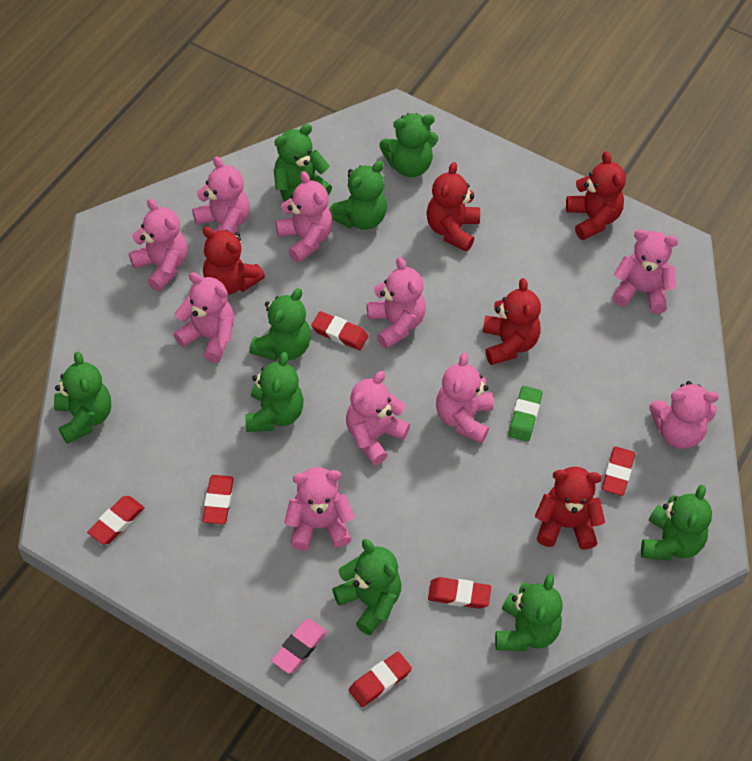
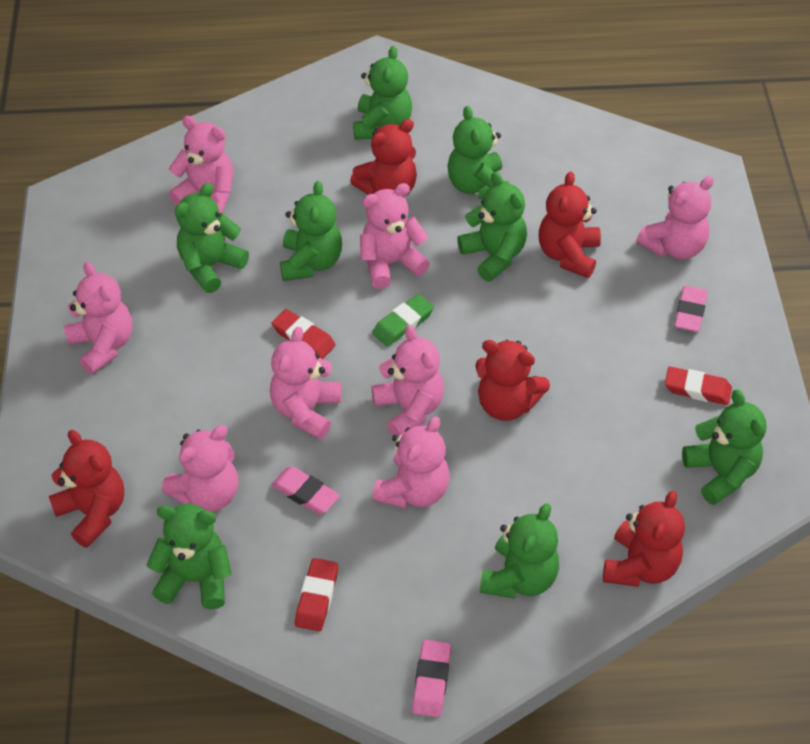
green teddy bear: [54,352,111,444] [245,352,304,432] [249,288,311,361] [274,124,332,213] [329,161,387,230] [332,539,401,635] [379,113,438,177] [495,574,563,651] [641,485,712,561] = 9 -> [147,504,232,609] [175,183,249,293] [280,181,342,281] [353,46,412,140] [448,106,509,199] [457,172,527,282] [480,503,559,599] [682,389,766,505] = 8
pink eraser: [271,619,327,674] = 1 -> [271,466,340,514] [412,640,451,717] [674,285,708,332] = 3
pink teddy bear: [129,199,187,291] [174,272,234,363] [192,156,250,234] [275,171,333,263] [284,467,355,551] [346,371,410,465] [367,257,426,349] [436,353,493,444] [612,229,678,314] [649,381,719,449] = 10 -> [64,262,132,375] [162,425,238,512] [169,116,234,214] [270,327,341,439] [360,183,430,289] [371,325,444,436] [372,416,450,509] [636,176,714,260] = 8
red eraser: [87,496,144,545] [202,475,234,524] [311,311,368,350] [349,652,412,707] [428,577,491,609] [602,447,635,496] = 6 -> [272,309,336,359] [295,558,338,631] [665,367,732,405] = 3

